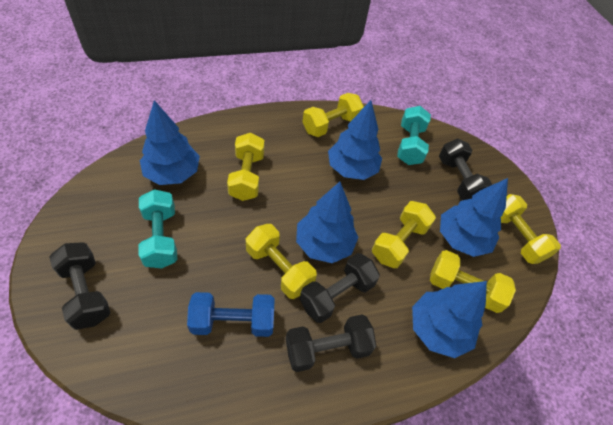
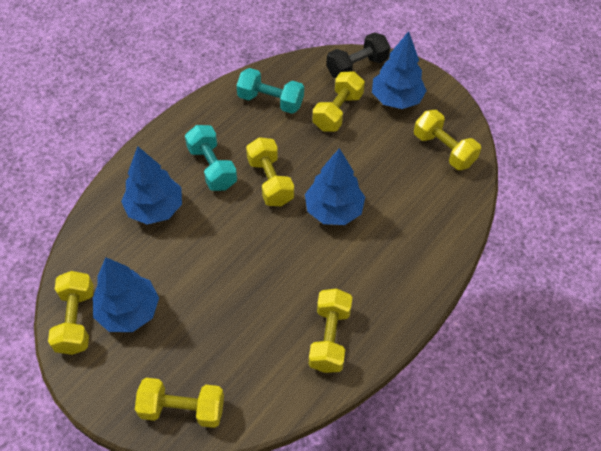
black dumbbell: [49,242,111,330] [286,314,376,372] [300,253,380,323] [439,139,492,200] = 4 -> [326,32,390,78] = 1
blue dumbbell: [187,292,275,337] = 1 -> none = 0
blue tree: [140,100,200,185] [296,182,358,263] [328,100,382,180] [412,281,487,358] [440,178,508,257] = 5 -> [93,257,159,332] [121,146,182,225] [305,148,365,225] [372,31,427,109] = 4

